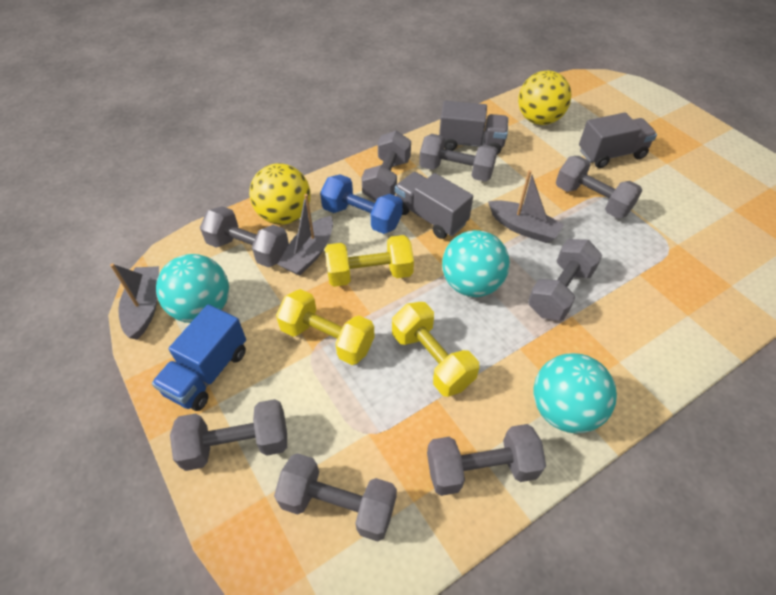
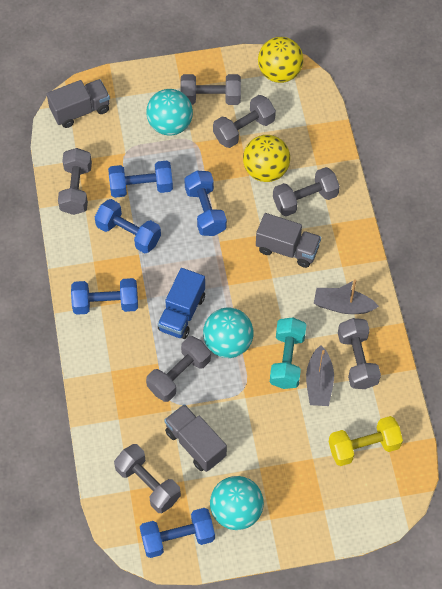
blue dumbbell: [320,174,403,234] = 1 -> [71,278,138,315] [95,199,161,253] [108,161,173,198] [140,508,215,558] [184,171,227,236] = 5
grey boat: [110,263,159,340] [277,194,333,276] [488,170,564,243] = 3 -> [306,345,334,406] [314,279,379,314] = 2
grey dumbbell: [170,399,287,471] [200,206,289,267] [274,453,397,542] [361,131,411,201] [419,134,498,182] [427,424,546,496] [528,239,603,321] [556,156,642,219] = 8 -> [58,148,92,215] [114,444,181,513] [146,336,211,402] [180,74,241,105] [213,95,276,148] [273,167,340,216] [338,318,381,389] = 7
turquoise dumbbell: none = 0 -> [270,317,306,389] = 1
yellow dumbbell: [276,289,375,365] [325,235,414,287] [392,302,479,397] = 3 -> [329,416,403,466] = 1

